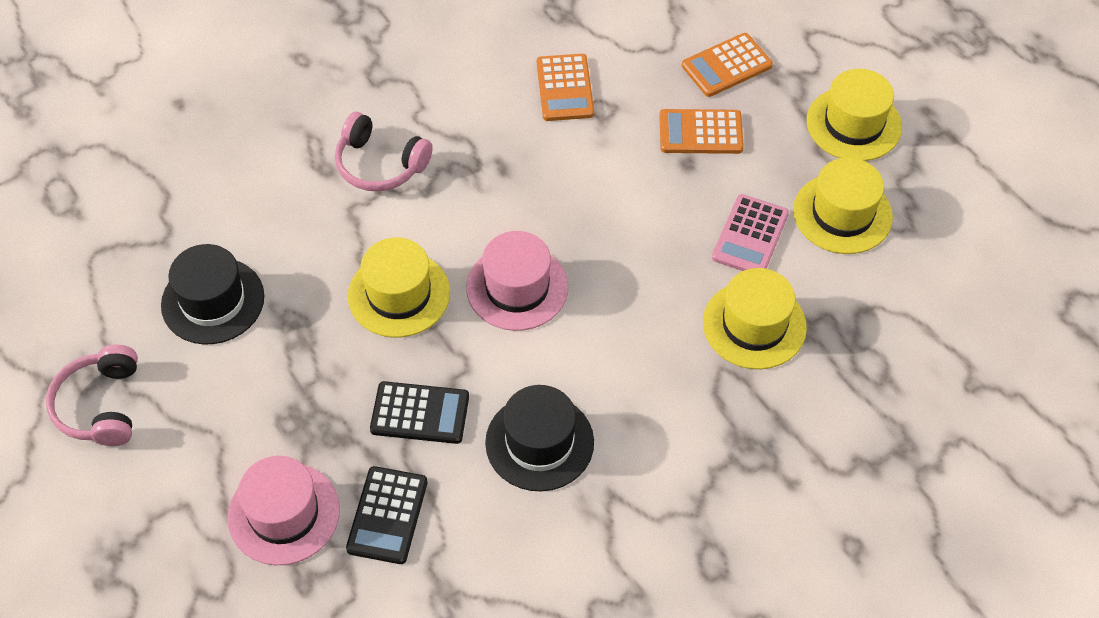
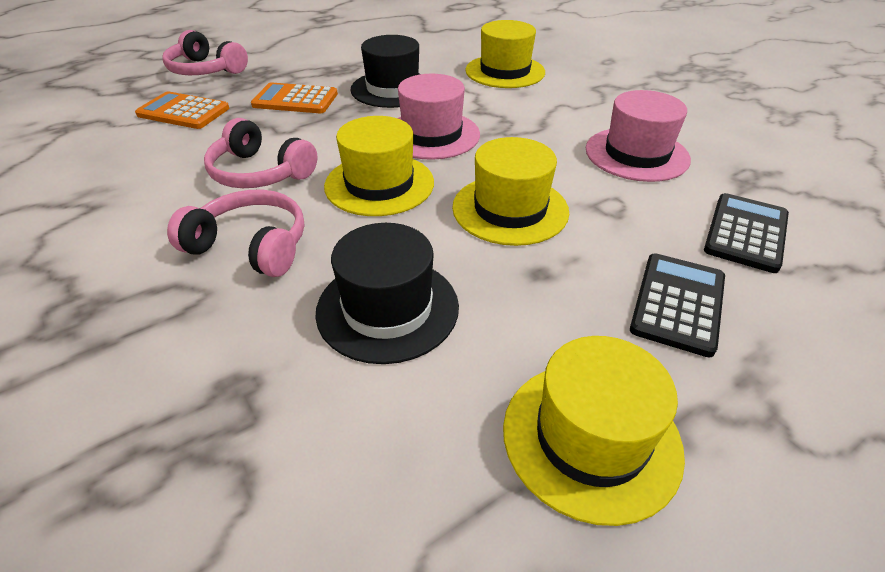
orange calculator: [537,54,594,121] [660,109,744,154] [682,33,773,97] = 3 -> [135,91,229,129] [251,82,338,113] = 2
pink calculator: [712,194,789,271] = 1 -> none = 0
pink headphones: [46,345,138,446] [335,112,433,192] = 2 -> [162,30,248,75] [167,190,304,277] [204,118,318,188] = 3

